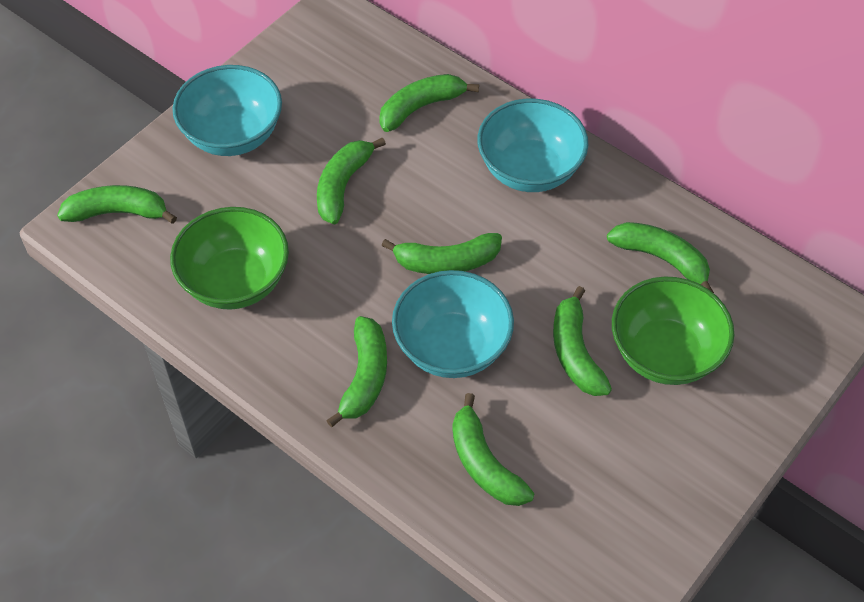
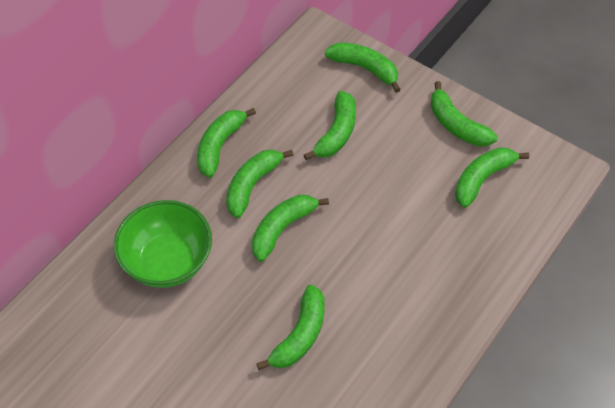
green bowl: [170,207,289,310] [612,276,735,385] = 2 -> [114,200,212,288] = 1
turquoise bowl: [173,65,282,156] [392,270,514,378] [477,98,589,192] = 3 -> none = 0

